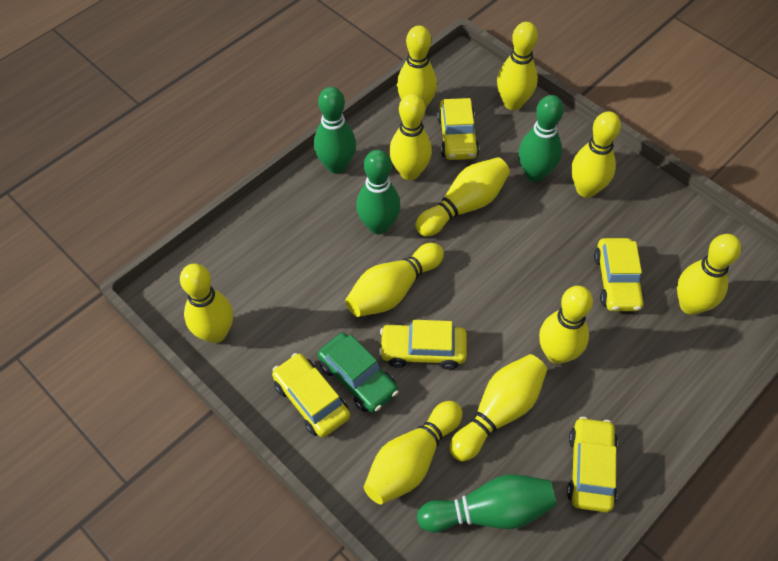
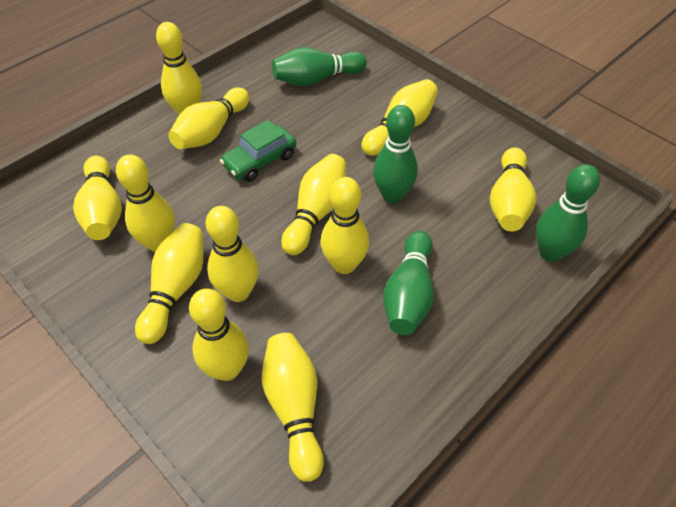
yellow bowling pin: [180,263,233,343] [346,243,444,317] [364,401,462,505] [389,93,432,180] [397,25,437,109] [415,157,510,236] [449,354,547,461] [497,22,538,110] [539,286,593,364] [571,111,621,198] [677,234,741,315] = 11 -> [73,156,122,240] [116,154,175,252] [135,223,203,344] [156,22,202,115] [168,87,249,149] [189,288,249,381] [206,206,259,302] [262,333,324,482] [281,154,346,255] [321,177,369,274] [361,79,438,156] [490,147,536,231] = 12
yellow car: [272,353,350,437] [379,320,467,370] [437,98,479,160] [567,417,618,512] [594,238,645,311] = 5 -> none = 0

